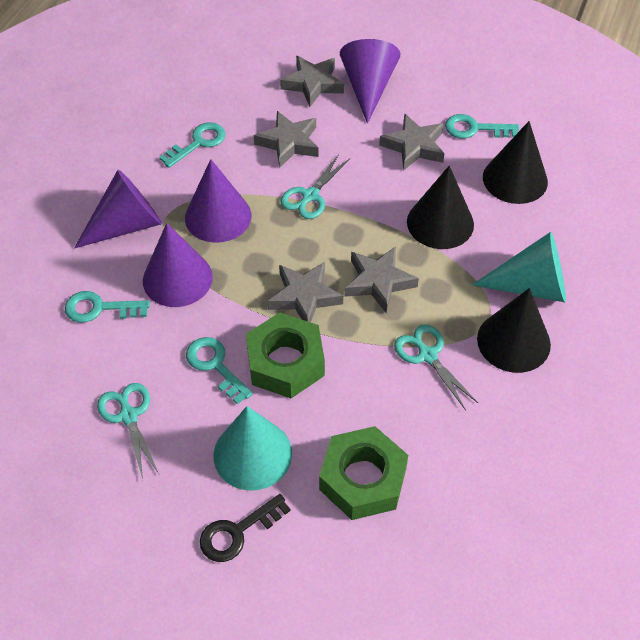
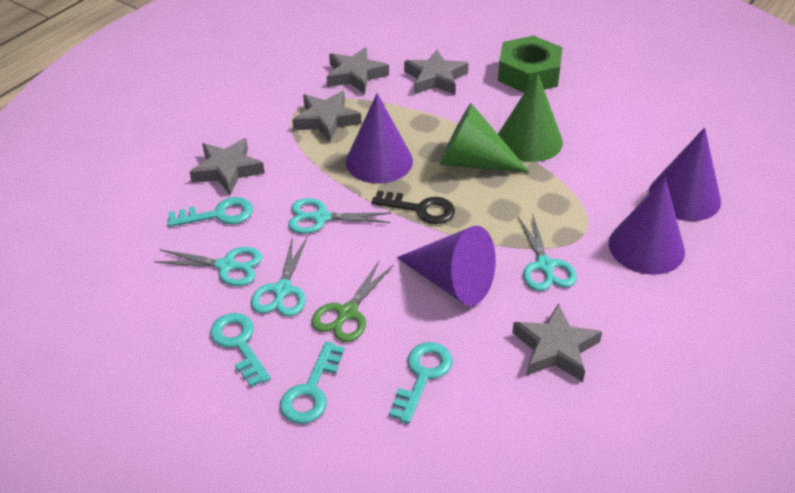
black cone: [407,166,474,249] [477,288,551,373] [483,121,548,204] = 3 -> none = 0
green cone: none = 0 -> [439,103,530,173] [498,73,563,162] = 2
green nut: [246,312,325,398] [319,426,408,520] = 2 -> [498,36,562,93] = 1
green scissors: none = 0 -> [311,261,393,342] = 1
turquoise cone: [214,406,292,491] [472,232,566,302] = 2 -> none = 0
turquoise scissors: [97,383,159,479] [281,154,350,219] [394,324,478,410] = 3 -> [154,247,263,286] [251,236,308,316] [288,198,391,234] [518,215,577,291] = 4

